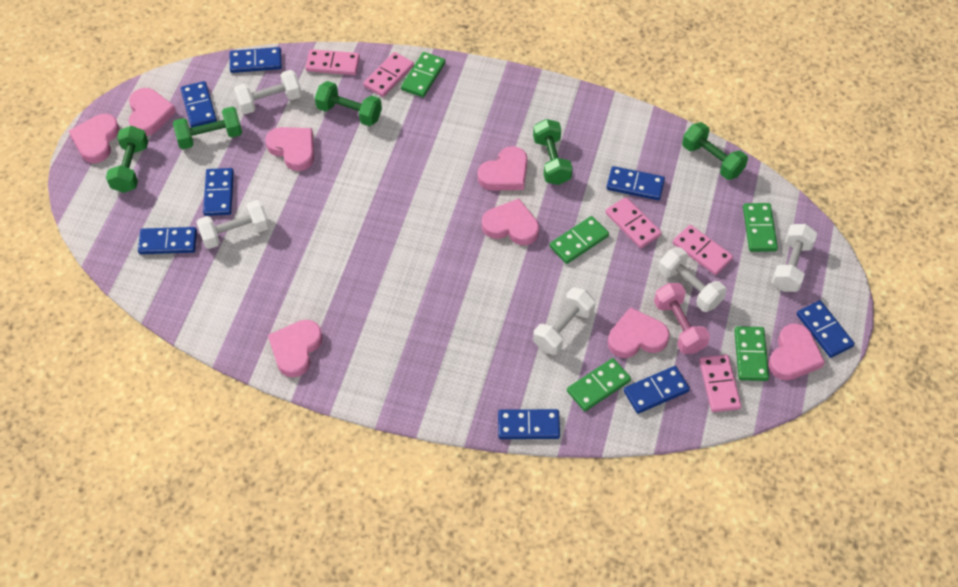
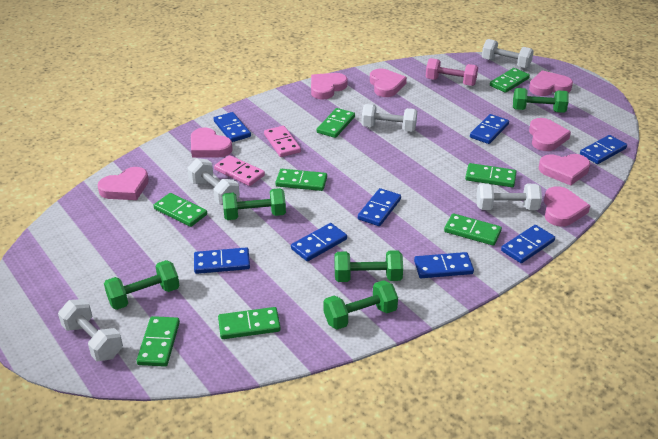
green domino: [401,52,445,97] [550,216,609,264] [567,358,631,411] [734,326,769,381] [743,203,778,252] = 5 -> [136,316,180,367] [153,193,207,227] [218,307,281,339] [275,169,327,191] [317,108,355,138] [444,213,502,246] [465,163,517,187] [490,68,530,93] = 8
pink domino: [305,49,360,75] [363,52,414,97] [605,197,661,248] [673,225,733,275] [699,355,741,412] = 5 -> [214,155,265,186] [264,126,301,157] = 2

